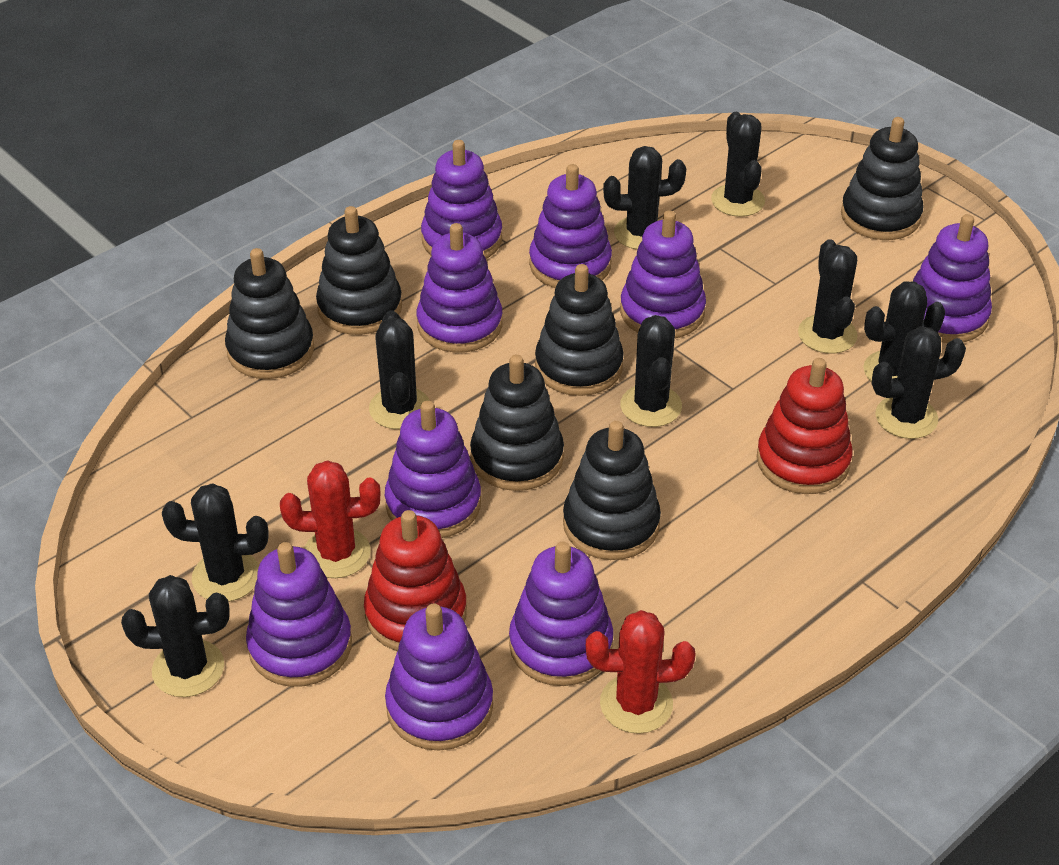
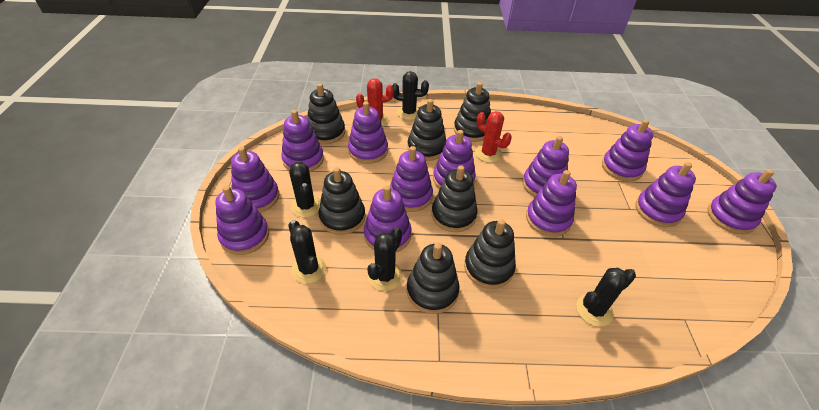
black cactus: [121,575,230,697] [162,483,269,602] [369,310,430,429] [603,146,686,250] [621,315,682,427] [711,112,765,217] [798,239,858,354] [863,281,945,382] [872,327,966,439] = 9 -> [288,220,326,284] [289,162,321,217] [367,227,403,291] [392,71,429,120] [576,268,636,327] = 5
black stacking toy: [225,248,314,379] [316,206,402,335] [470,354,564,491] [535,264,624,396] [563,421,661,560] [841,117,923,240] = 6 -> [307,83,345,144] [318,167,365,235] [406,243,460,314] [407,99,447,161] [432,165,478,232] [454,82,491,142] [464,219,516,289] = 7
purple stacking toy: [246,542,352,687] [385,401,481,538] [385,604,493,751] [417,223,502,353] [421,140,502,259] [509,542,613,686] [529,164,612,288] [620,210,706,338] [913,214,992,343] = 9 -> [216,185,269,255] [231,147,279,213] [281,110,324,172] [348,101,388,164] [364,185,412,253] [390,146,433,212] [433,130,476,189] [522,136,569,197] [526,170,577,237] [602,119,653,182] [635,162,696,227] [708,169,777,234] = 12
red stacking toy: [364,510,467,651] [756,358,853,494] = 2 -> none = 0

